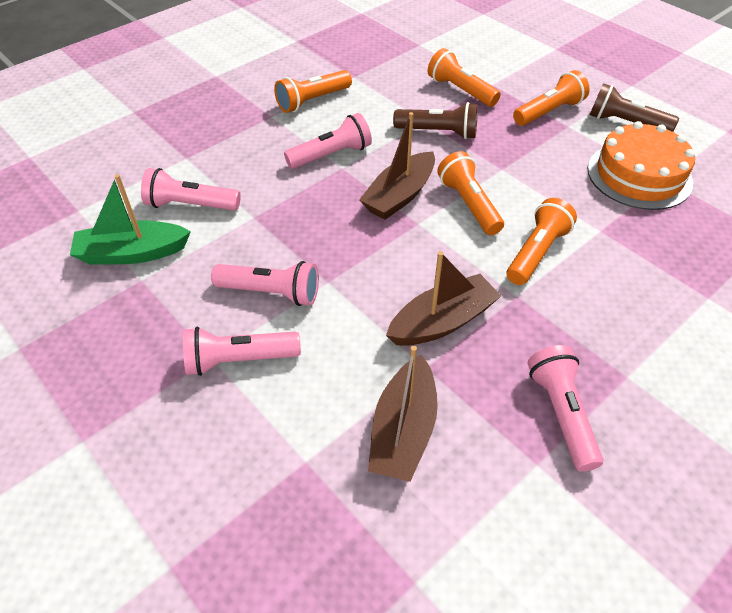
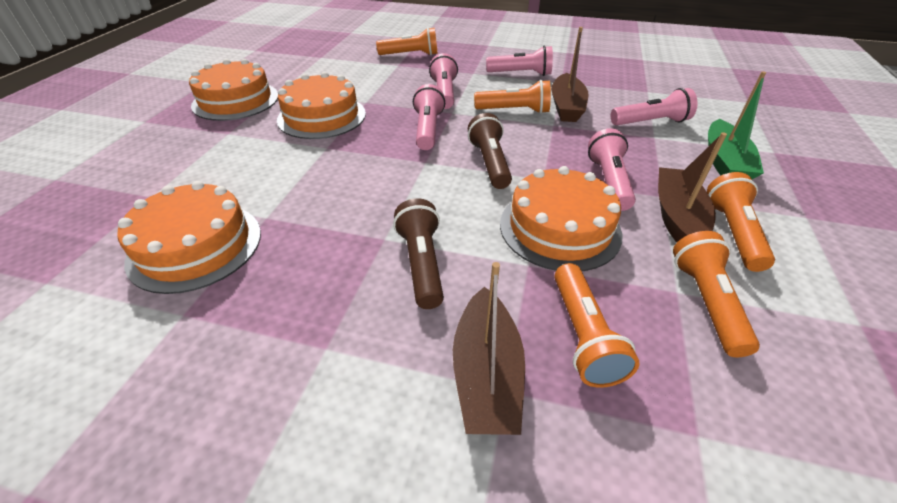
orange cake: [588,121,695,210] = 1 -> [118,181,261,294] [189,59,278,121] [277,72,366,139] [500,166,622,271] = 4

